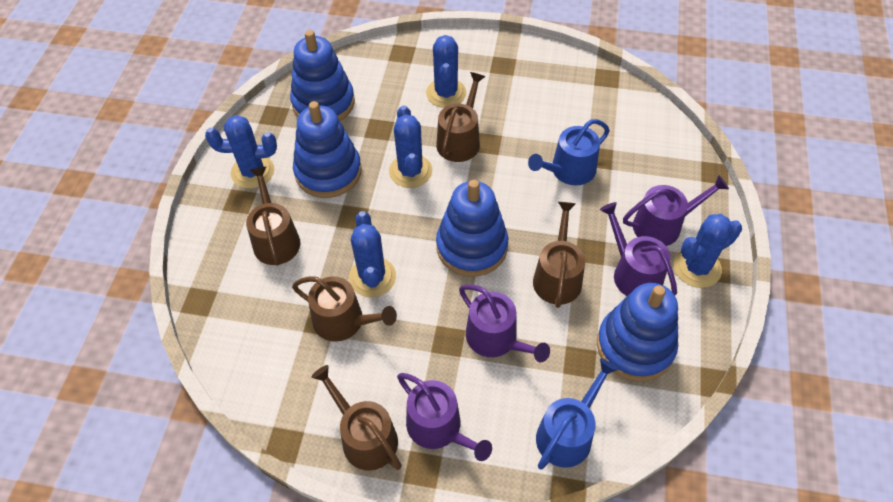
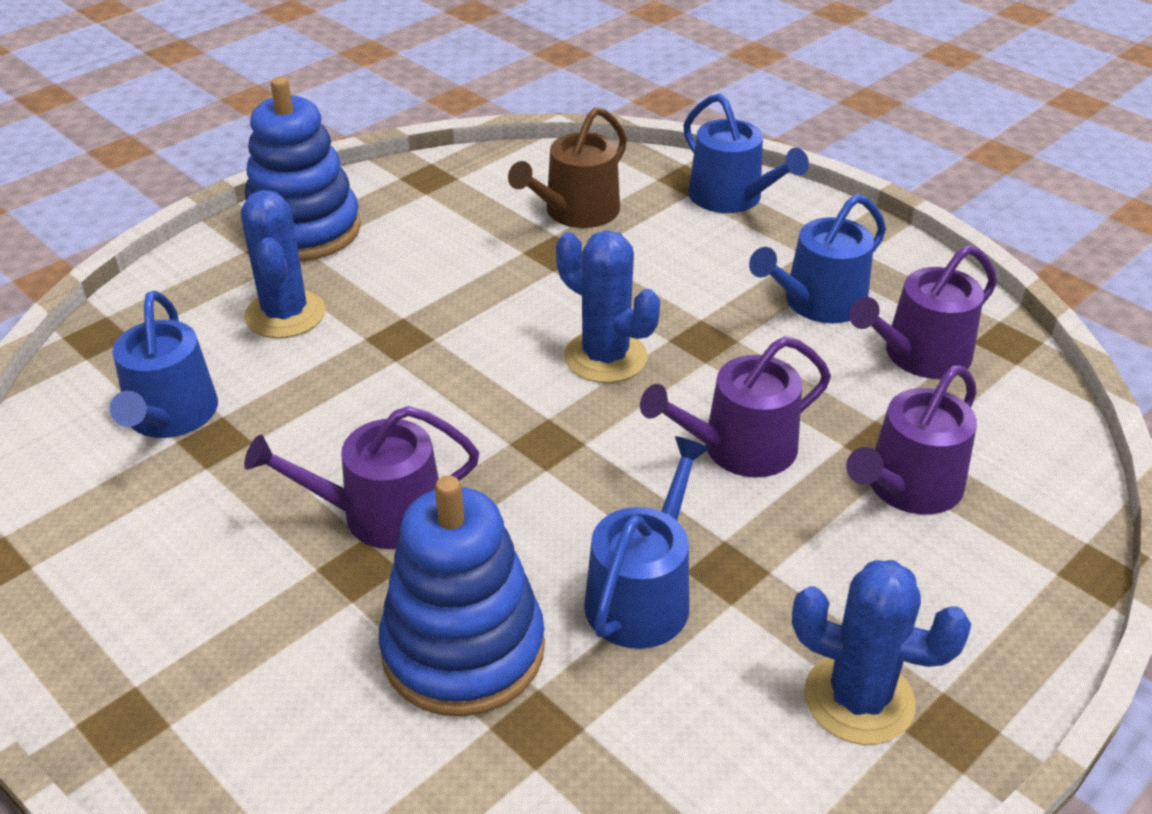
blue cactus: [205,115,277,189] [349,211,396,297] [389,106,432,188] [426,35,466,108] [674,214,742,288] = 5 -> [241,190,325,338] [556,230,660,383] [792,560,971,745] = 3
blue stacking toy: [290,30,355,121] [293,101,362,198] [436,180,508,277] [597,283,678,381] = 4 -> [245,77,361,261] [379,476,545,717] = 2
blue watering can: [528,119,610,185] [536,359,618,470] = 2 -> [110,291,218,438] [584,436,710,649] [683,94,809,213] [749,194,886,323] = 4
brown watering can: [246,166,300,265] [292,276,397,342] [311,365,401,471] [436,72,485,162] [533,202,585,308] = 5 -> [508,107,627,228] = 1

